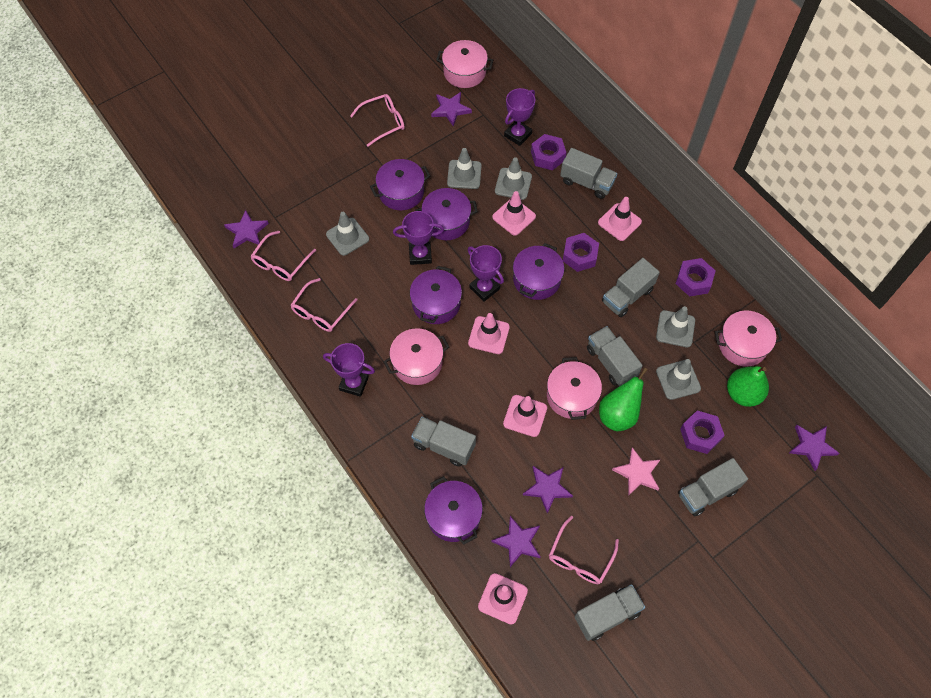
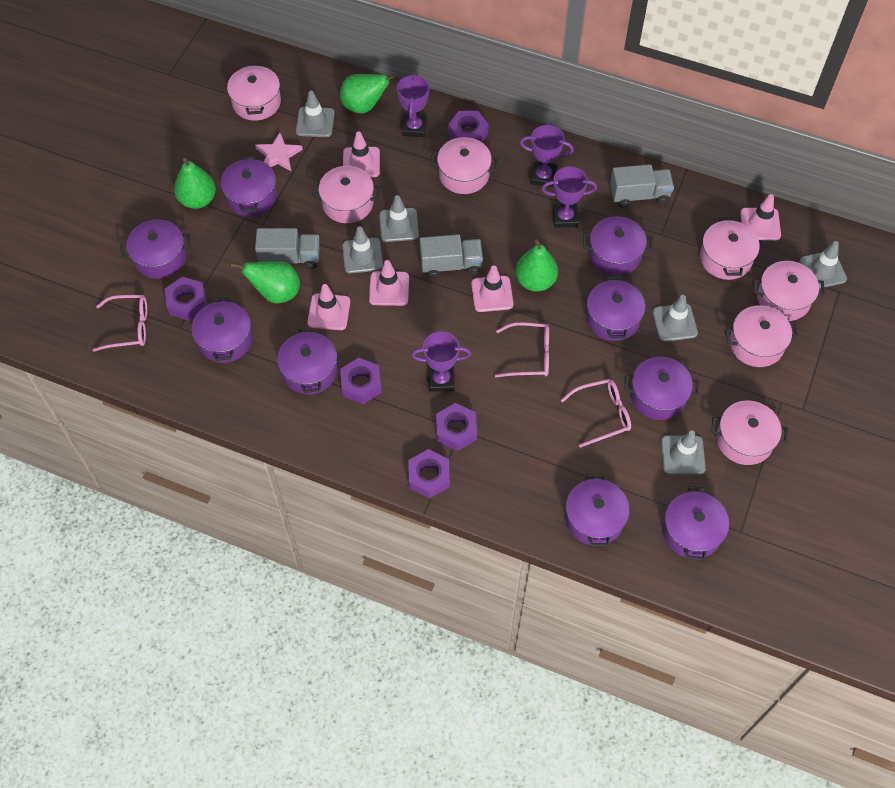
green pear: [599,367,648,431] [727,366,769,407] = 2 -> [174,158,216,209] [231,261,300,303] [340,74,398,113] [516,239,558,292] = 4
grey traffic cone: [326,212,369,256] [447,148,482,189] [495,157,532,200] [656,306,695,347] [656,359,701,400] = 5 -> [296,91,335,137] [342,226,383,273] [379,195,419,242] [652,295,698,342] [661,430,706,475] [799,241,847,288] = 6
grey truck: [411,417,476,467] [560,148,617,199] [575,585,645,641] [587,326,643,386] [602,258,660,317] [678,458,748,516] = 6 -> [255,228,320,269] [420,234,483,278] [610,164,674,208] = 3
pink glasses: [250,231,316,281] [291,278,358,332] [350,94,405,147] [549,516,619,584] = 4 -> [93,295,147,352] [495,322,549,377] [561,379,631,448] = 3
pink pot: [383,328,449,385] [436,40,493,88] [547,357,602,420] [715,310,782,367] = 4 -> [227,63,281,121] [312,166,381,223] [430,137,498,194] [700,218,760,280] [712,400,788,465] [724,305,799,367] [753,261,825,321] = 7
purple nut: [531,134,566,170] [563,233,599,272] [676,258,715,297] [680,411,725,454] = 4 -> [165,277,207,321] [340,358,382,404] [408,449,450,499] [436,403,477,451] [448,111,489,142] = 5
purple pot: [370,159,430,211] [410,266,462,324] [415,188,478,240] [424,476,483,545] [513,243,564,300] = 5 -> [120,219,191,279] [191,297,252,363] [221,156,277,216] [277,328,337,395] [565,474,630,547] [583,216,653,276] [586,277,645,341] [625,357,699,420] [663,486,729,561] = 9
purple star: [224,210,269,248] [431,92,472,127] [492,516,540,567] [523,466,573,514] [789,425,840,471] = 5 -> none = 0

